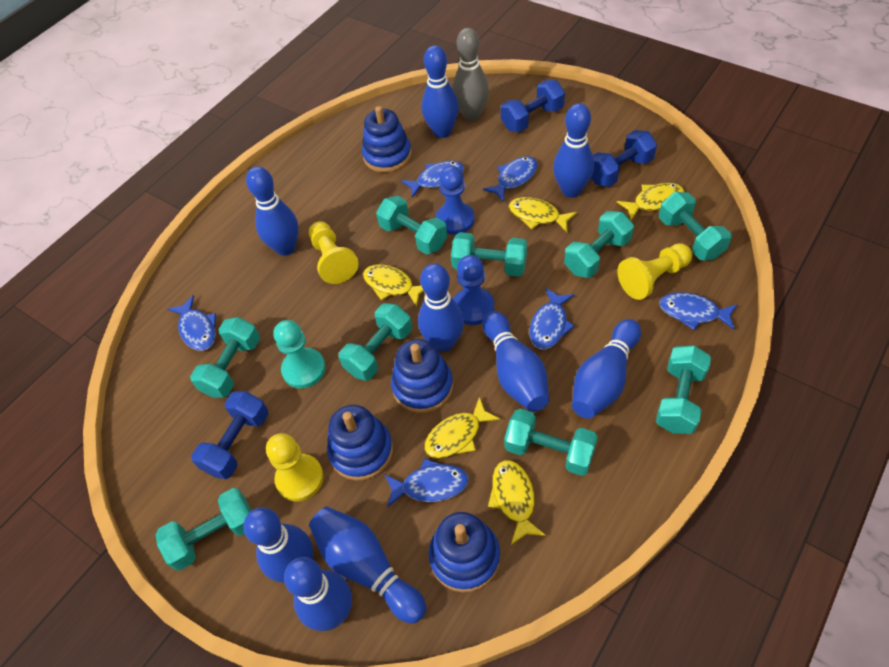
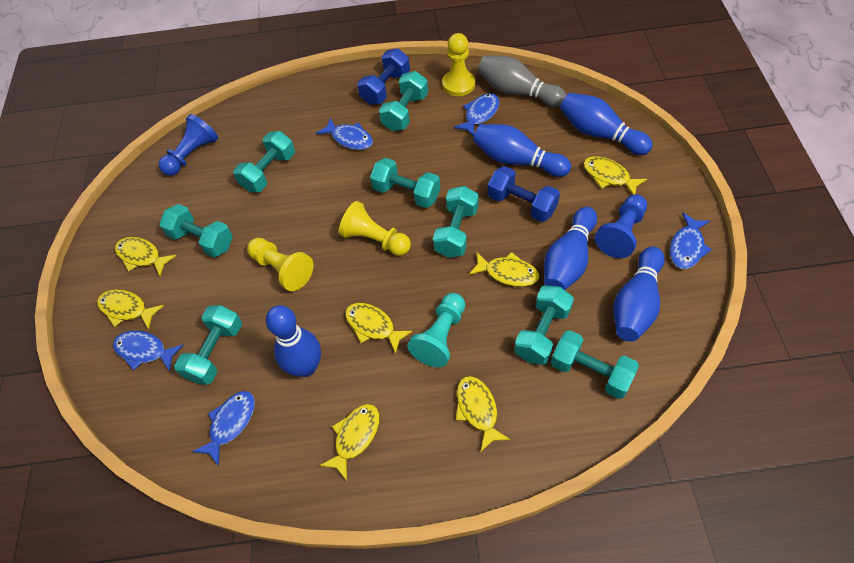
blue bowling pin: [243,507,314,583] [246,166,298,256] [284,557,352,631] [309,507,426,624] [418,263,464,352] [422,45,459,138] [482,311,549,412] [553,103,594,198] [572,319,641,419] = 9 -> [266,305,321,377] [473,124,571,177] [544,207,597,290] [560,93,653,155] [613,246,665,341] = 5
blue dumbbell: [191,391,269,479] [501,80,565,132] [591,130,657,187] = 3 -> [357,48,410,105] [488,166,560,222] = 2
blue fish: [168,295,216,351] [384,458,469,507] [401,161,464,198] [483,156,538,201] [529,288,575,349] [659,292,737,330] = 6 -> [113,331,184,371] [193,391,255,466] [316,118,373,150] [454,93,499,136] [670,212,712,269] = 5
blue stacking toy: [327,405,393,481] [362,106,412,173] [391,339,453,413] [429,512,500,593] = 4 -> none = 0
turquoise dumbbell: [156,488,252,570] [190,317,260,398] [339,303,412,381] [376,195,448,255] [451,232,527,277] [504,409,598,476] [564,211,634,278] [656,345,711,434] [659,192,731,261] = 9 -> [159,204,233,257] [174,305,242,385] [233,131,295,192] [370,158,440,208] [379,71,428,131] [433,186,478,258] [514,285,574,365] [551,330,639,399] = 8
yellow fish: [363,264,424,307] [424,397,500,459] [488,460,546,545] [509,197,577,232] [617,183,684,220] = 5 -> [97,290,164,329] [115,237,177,276] [319,404,380,481] [345,303,413,354] [456,376,511,451] [469,251,540,287] [583,156,647,195] = 7

